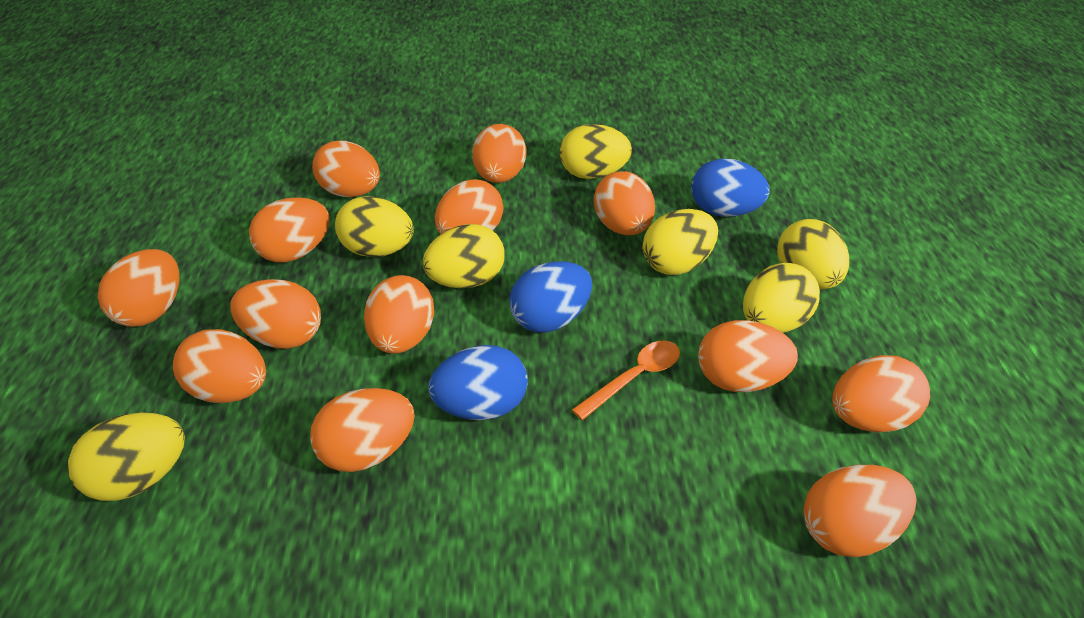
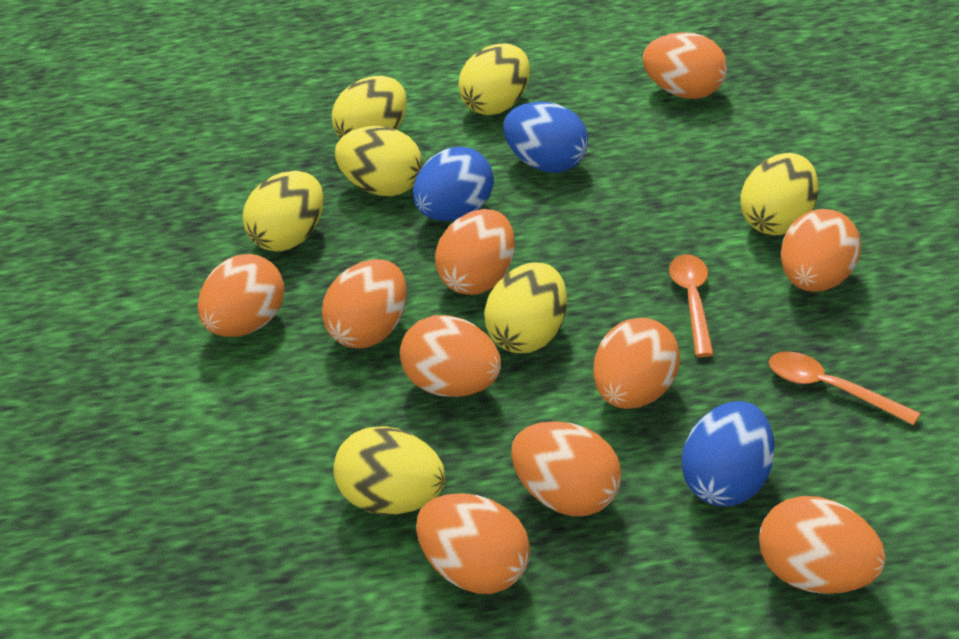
orange egg: [98,249,180,327] [173,329,266,403] [230,279,321,349] [249,197,330,262] [310,388,415,472] [312,140,380,197] [364,275,434,353] [435,179,503,234] [472,124,526,183] [594,171,655,235] [698,320,798,392] [803,465,917,557] [832,355,930,432] = 13 -> [198,254,285,337] [322,259,407,348] [400,315,501,397] [416,493,530,594] [435,209,515,295] [511,421,621,516] [593,318,680,409] [643,32,727,99] [759,496,886,594] [781,209,861,292] = 10
orange spoon: [572,341,680,420] = 1 -> [669,254,714,357] [769,351,921,425] = 2

